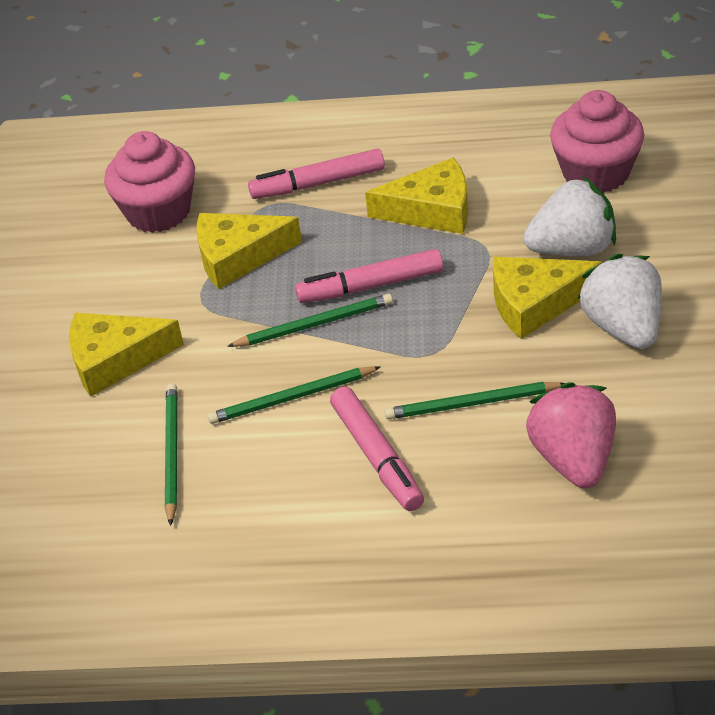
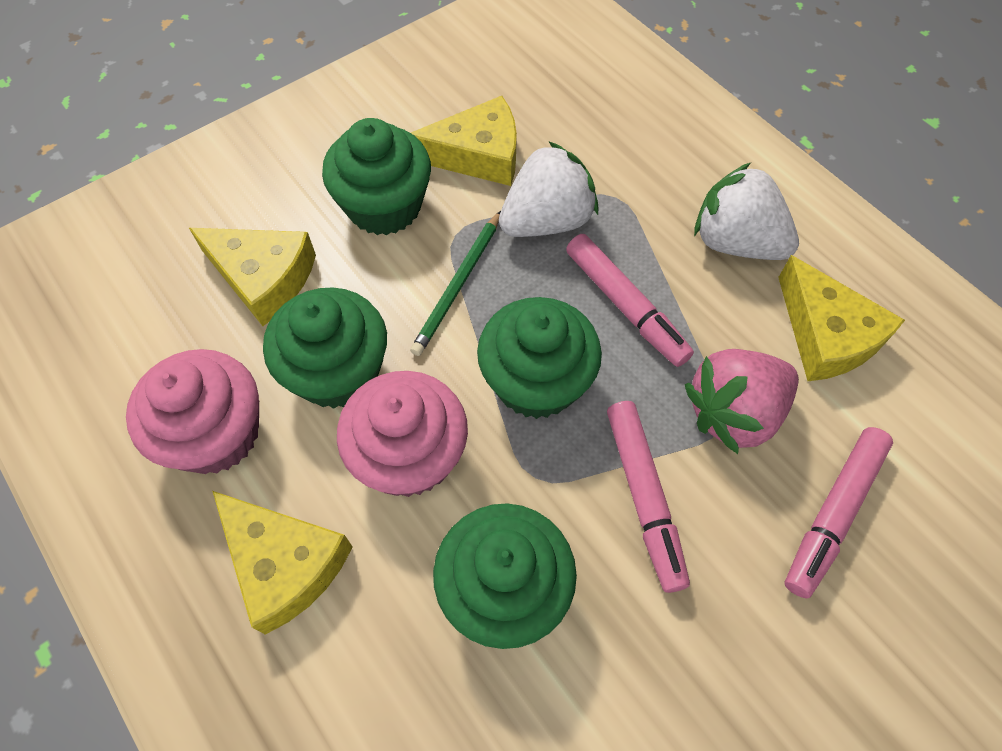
green cupcake: none = 0 -> [263,287,387,409] [322,118,431,235] [433,503,577,649] [477,297,602,419] = 4
green pencil: [165,383,178,526] [208,366,380,424] [227,294,393,347] [385,382,565,419] = 4 -> [410,211,501,356] = 1

